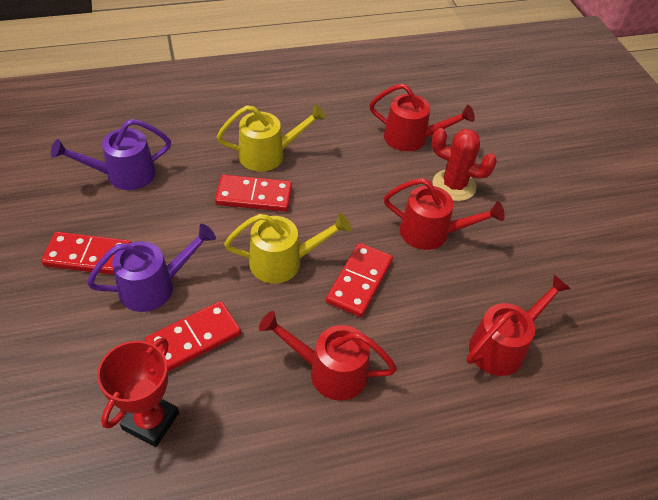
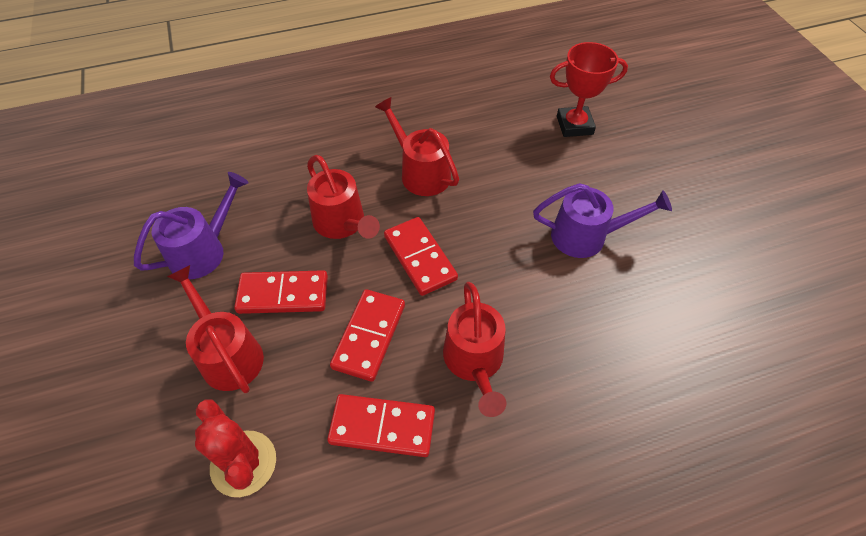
yellow watering can: [217,104,326,171] [224,213,351,284] = 2 -> none = 0

